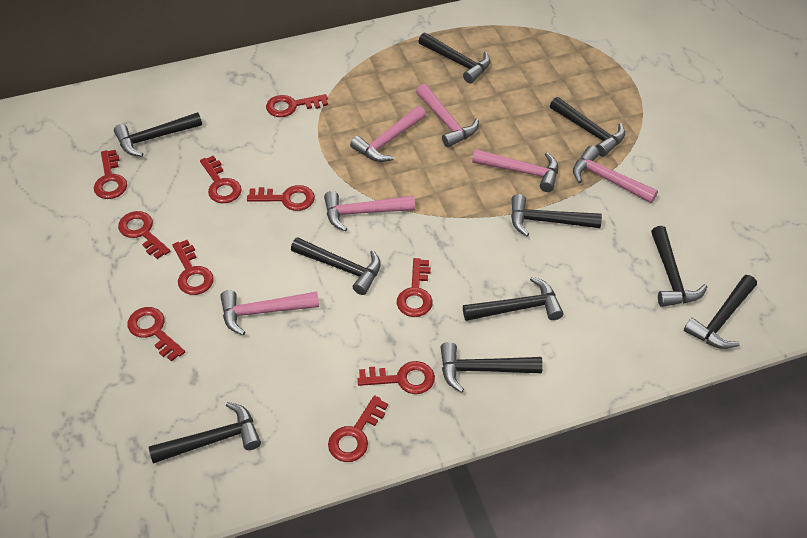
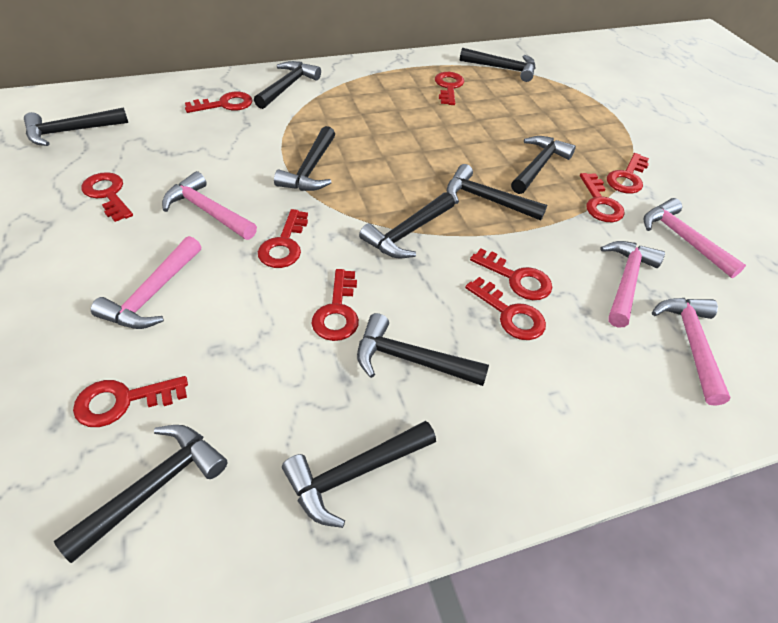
pink hammer: [220,290,319,335] [324,191,415,232] [350,106,426,162] [416,84,479,148] [472,149,558,192] [573,146,658,203] = 6 -> [91,236,201,329] [162,171,257,240] [600,241,665,328] [644,198,746,278] [652,298,731,406] = 5

